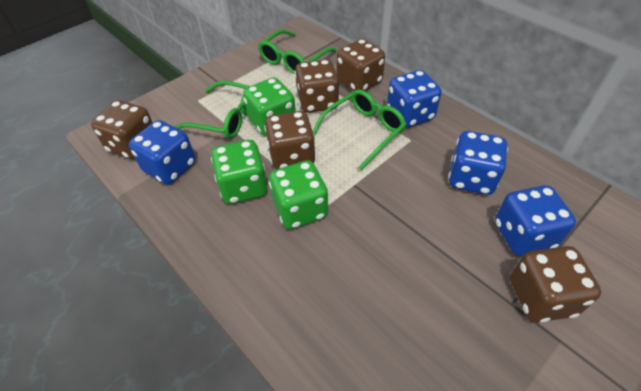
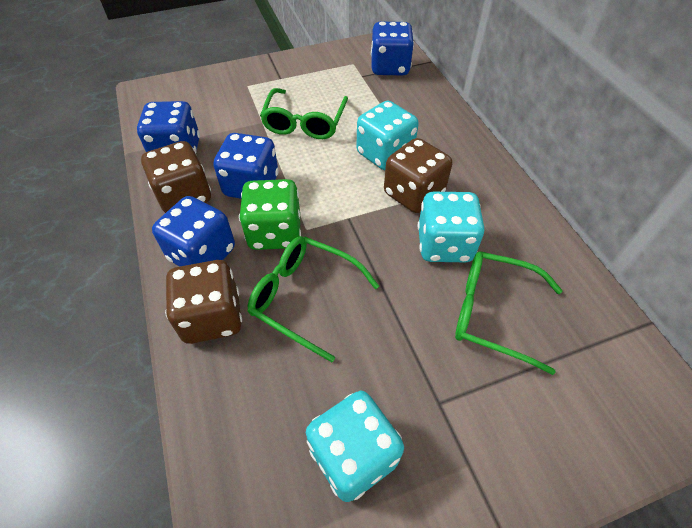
brown dice: [91,100,153,160] [264,111,315,170] [295,59,339,113] [337,39,385,91] [510,246,601,322] = 5 -> [141,141,211,213] [165,260,242,344] [384,138,452,213] = 3
green dice: [211,140,268,204] [243,77,296,137] [269,160,328,229] = 3 -> [239,179,301,250] = 1
turquoise dice: none = 0 -> [306,391,404,502] [356,101,419,170] [418,192,484,262] = 3

